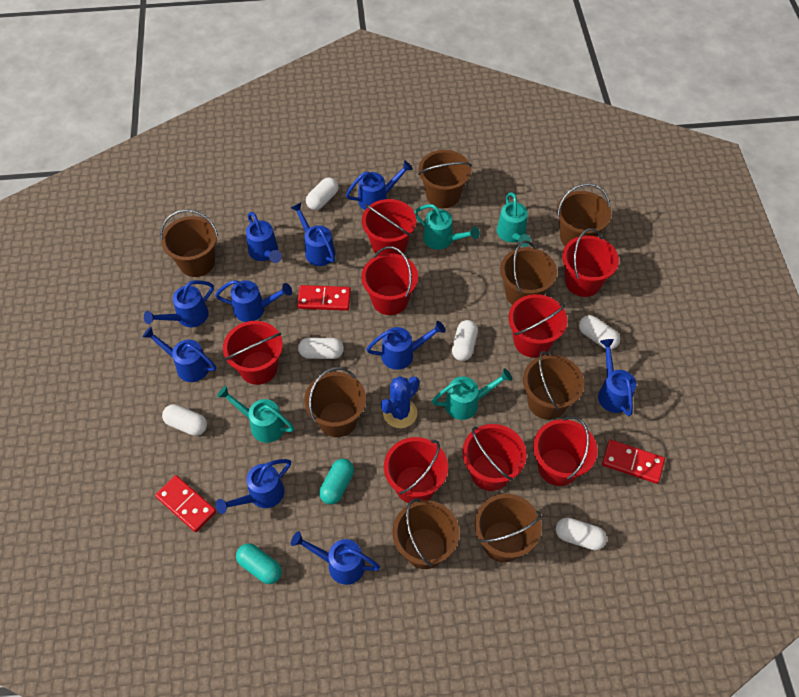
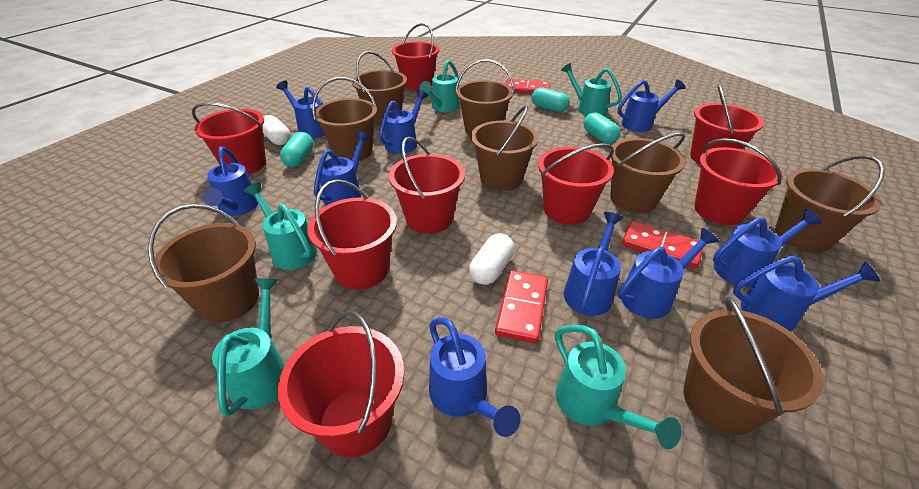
blue cactus: [381,376,419,428] = 1 -> none = 0
turquoise capsule: [236,543,282,584] [319,459,354,505] = 2 -> [280,132,314,167] [531,87,570,112] [583,113,620,144] = 3
turquoise watering can: [217,386,294,443] [414,204,480,250] [432,368,512,420] [497,192,531,247] = 4 -> [212,278,285,416] [244,182,317,270] [419,60,460,112] [555,325,682,449] [561,63,622,116] = 5
white capsule: [162,404,207,436] [298,338,344,359] [306,177,338,210] [452,320,478,361] [556,518,607,550] [579,315,620,349] = 6 -> [262,115,291,145] [469,233,514,285] = 2

